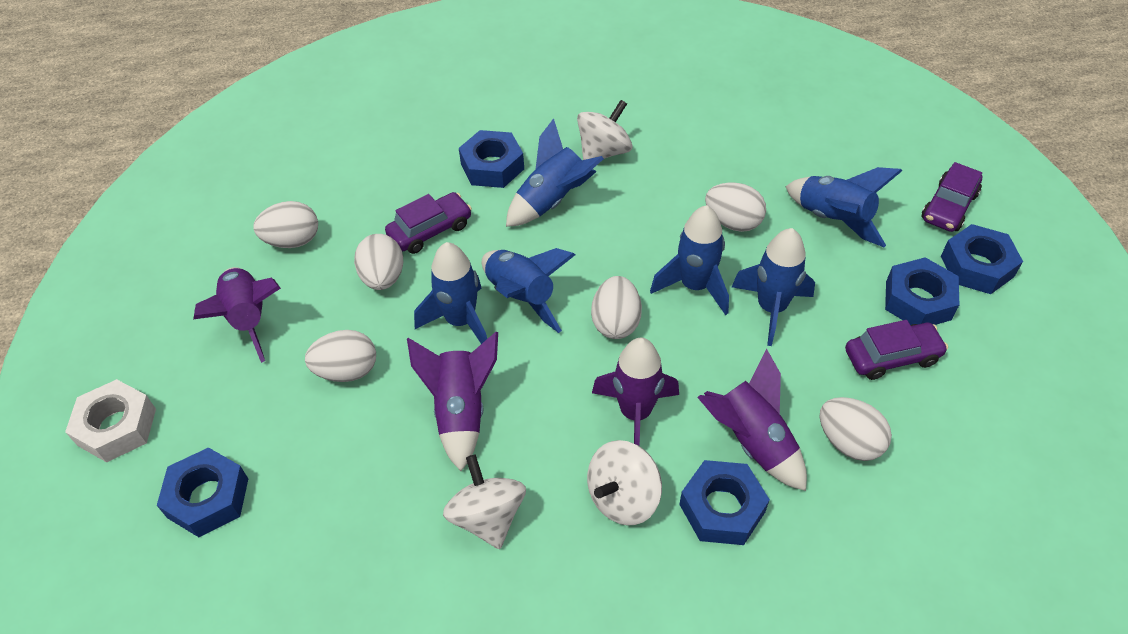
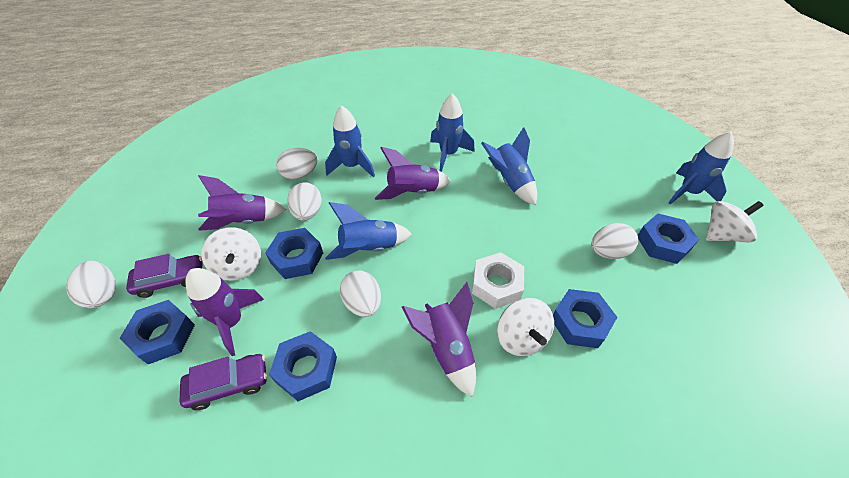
blue rocket: [414,242,487,344] [482,248,575,333] [506,118,604,227] [650,205,729,315] [732,228,815,346] [785,167,902,247] = 6 -> [325,105,375,177] [325,202,412,260] [430,94,475,172] [481,127,537,205] [668,132,734,204] = 5
purple car: [385,192,472,254] [845,320,948,380] [922,162,982,232] = 3 -> [126,254,202,298] [180,354,267,410] = 2
white egg: [253,201,318,248] [305,330,376,382] [354,234,403,290] [591,276,642,339] [705,183,766,232] [820,397,892,461] = 6 -> [66,261,116,308] [276,148,317,179] [287,182,322,220] [340,270,381,317] [591,223,638,259] = 5

